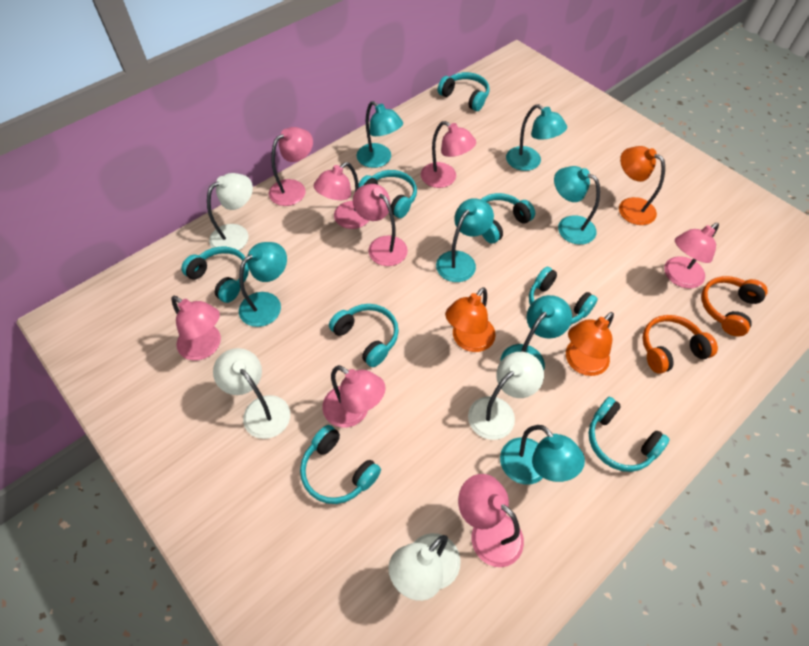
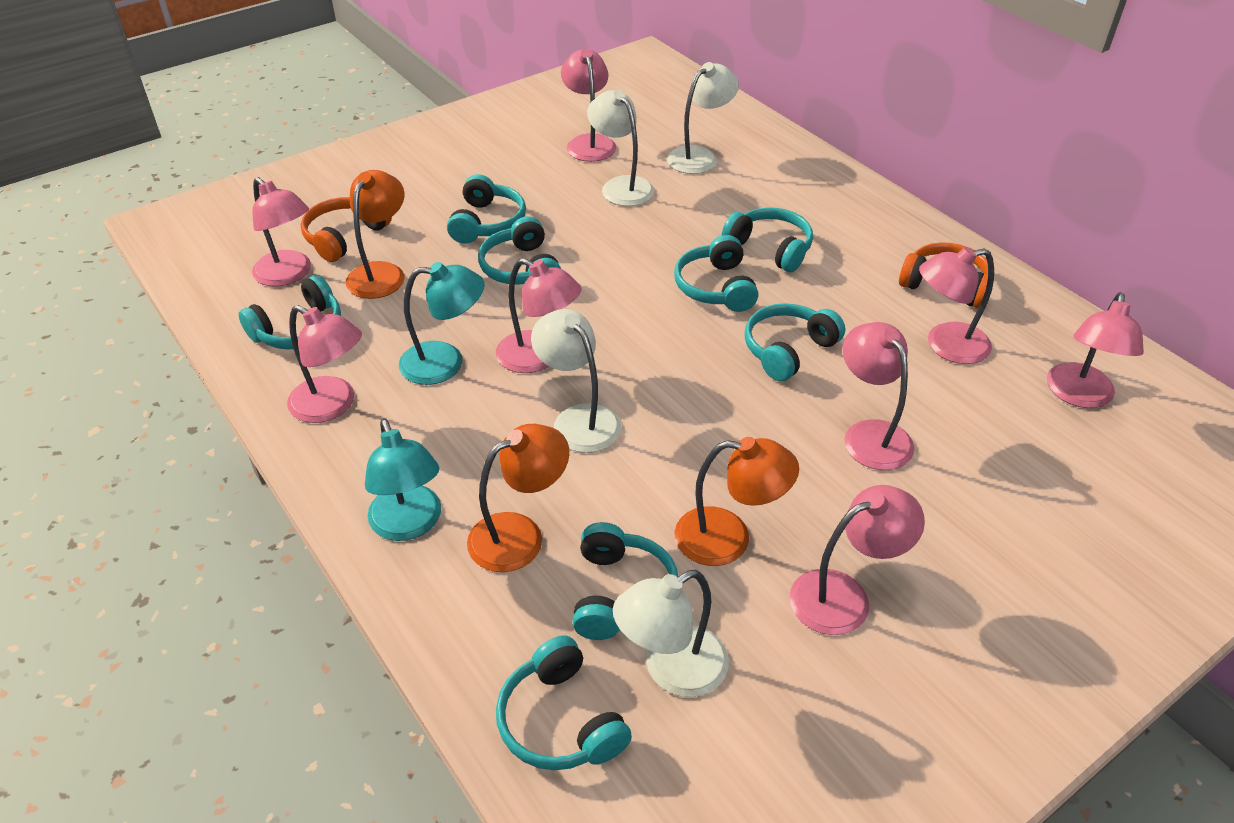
turquoise lamp: [239,242,287,327] [357,101,403,168] [436,198,494,282] [500,425,585,485] [501,295,572,370] [506,104,567,171] [554,166,600,245] = 7 -> [365,419,441,541] [399,262,485,385] = 2

